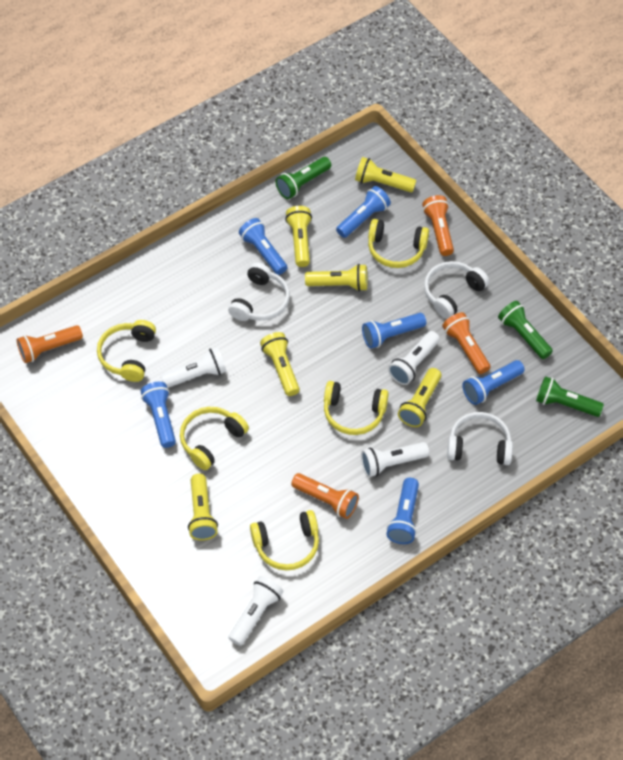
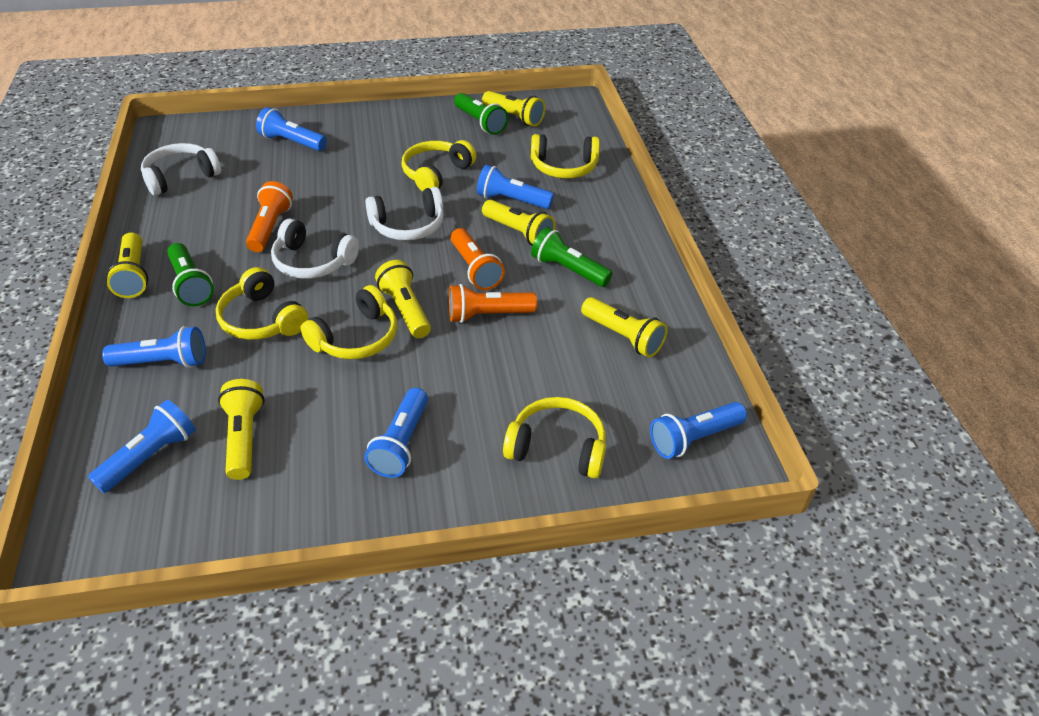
orange flashlight: [17,325,83,363] [291,473,359,519] [422,195,454,256] [442,312,490,374] = 4 -> [246,181,293,252] [449,284,537,323] [451,228,505,290] = 3
white flashlight: [160,347,227,388] [228,576,284,646] [361,442,429,477] [388,331,440,385] = 4 -> none = 0

